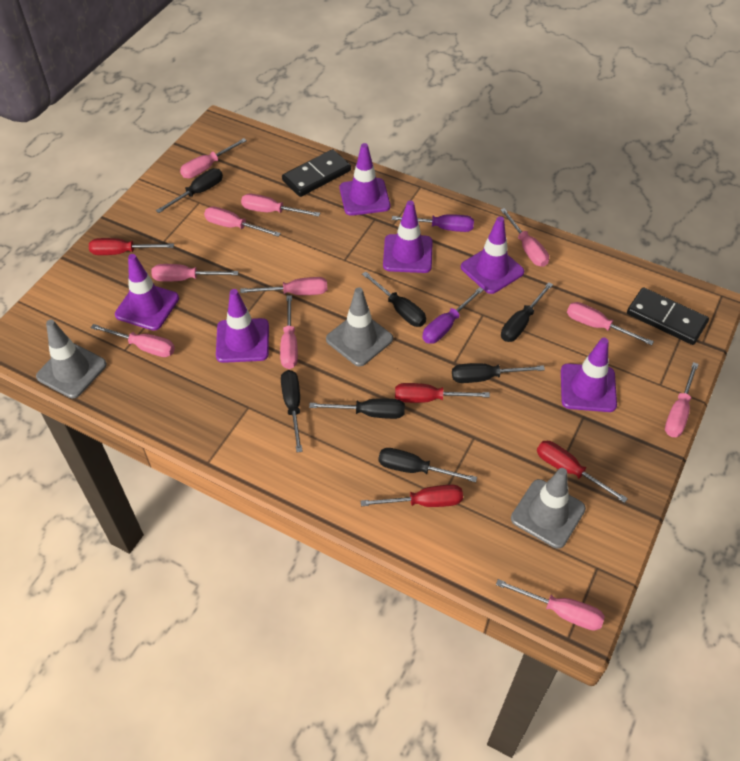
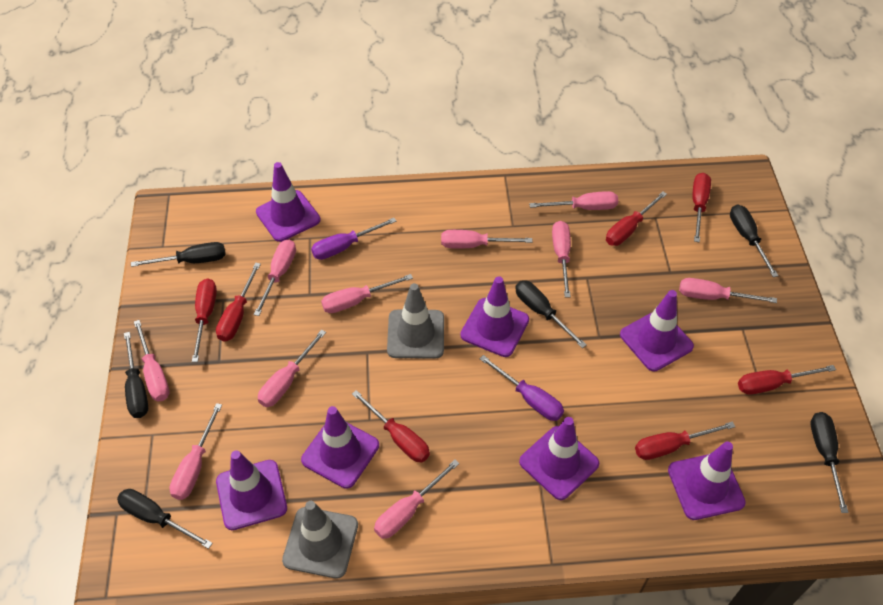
black domino: [282,149,351,197] [627,287,709,345] = 2 -> none = 0
black screwdriver: [156,168,223,213] [281,370,303,453] [309,398,405,419] [362,271,426,327] [378,448,477,482] [452,363,545,383] [501,282,553,342] = 7 -> [117,489,213,549] [124,332,148,418] [131,242,225,267] [515,280,586,348] [730,205,778,277] [811,412,848,513] = 6
grey traffic cone: [36,320,107,398] [326,287,393,367] [511,468,586,549] = 3 -> [282,501,358,578] [387,283,444,359] = 2
pink screwdriver: [91,324,175,357] [151,264,238,281] [180,138,247,178] [204,207,281,237] [240,277,327,295] [241,194,320,217] [280,295,298,369] [496,579,605,631] [500,208,549,267] [567,302,654,345] [665,362,699,437] = 11 -> [134,320,170,401] [169,403,222,500] [254,239,296,316] [258,330,326,407] [321,274,413,313] [374,460,460,539] [441,230,533,249] [529,191,618,210] [552,221,571,297] [679,278,777,303] = 10
purple traffic cone: [115,254,179,331] [216,289,269,363] [340,143,390,216] [383,201,433,273] [461,217,524,294] [561,338,617,412] = 6 -> [216,450,287,530] [256,162,321,242] [301,406,379,489] [460,276,529,357] [519,417,599,500] [620,290,694,371] [668,441,746,520] = 7
red screwdriver: [89,238,174,255] [361,485,463,507] [395,383,490,403] [537,441,628,503] = 4 -> [192,278,217,362] [216,263,261,342] [352,390,430,462] [606,191,667,246] [635,421,735,460] [692,173,711,242] [738,365,836,395] = 7

